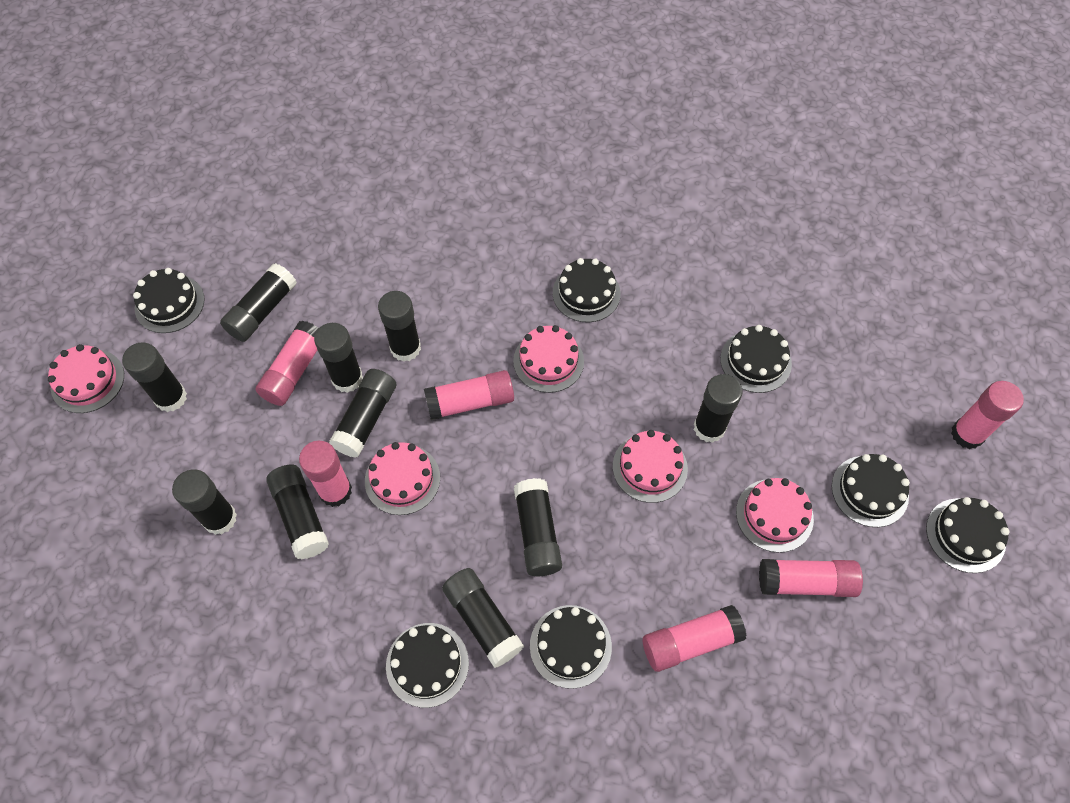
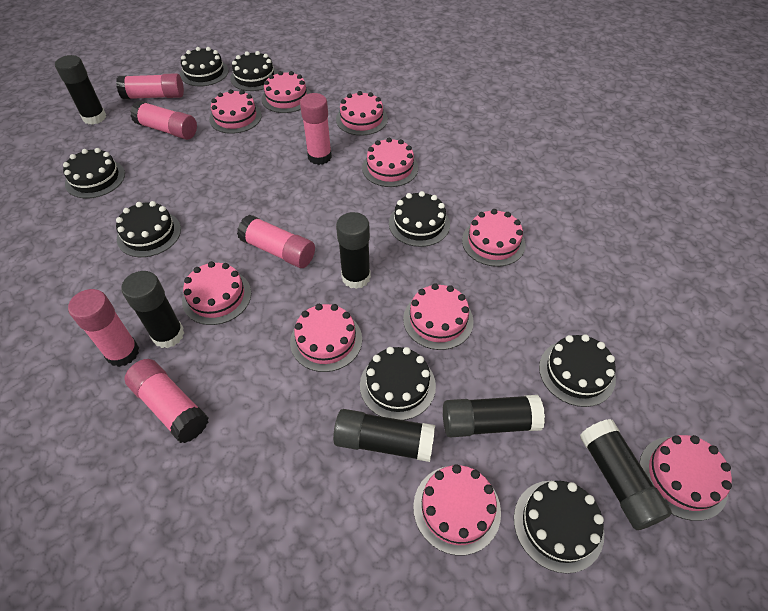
black cake: [133,268,205,333] [386,623,469,708] [530,605,612,689] [553,258,621,323] [720,325,792,393] [832,454,910,527] [926,497,1010,573] = 7 -> [63,148,125,198] [116,201,181,257] [180,47,229,86] [230,51,278,91] [360,347,436,420] [389,191,450,247] [514,481,604,574] [539,334,616,407] = 8
black glue stick: [122,342,187,412] [172,470,237,535] [220,263,297,342] [266,465,329,560] [314,323,363,393] [329,369,396,458] [378,291,421,362] [442,568,524,668] [514,478,562,576] [694,374,743,443] = 10 -> [55,55,106,125] [121,271,184,348] [333,409,435,462] [336,212,371,289] [443,395,545,437] [580,419,672,530] = 6
pink cake: [48,344,124,413] [365,442,440,515] [513,325,584,393] [613,430,688,503] [736,478,814,553] = 5 -> [182,261,251,325] [209,89,262,134] [261,71,311,113] [290,304,362,372] [336,91,388,136] [362,137,418,187] [403,283,474,350] [413,464,501,555] [462,209,526,267] [639,435,732,521] = 10

